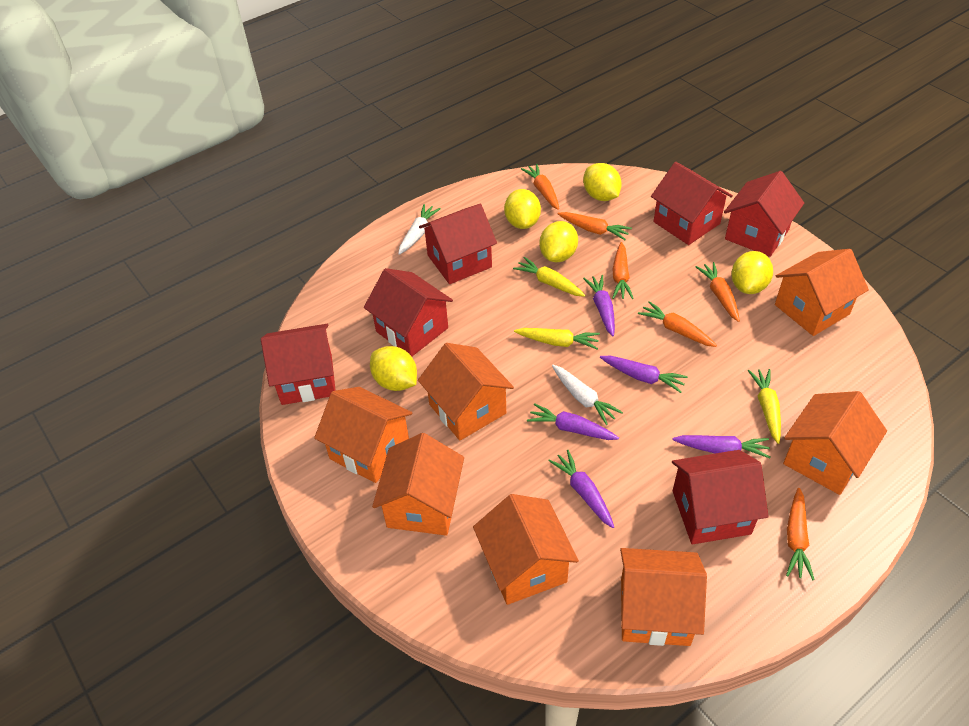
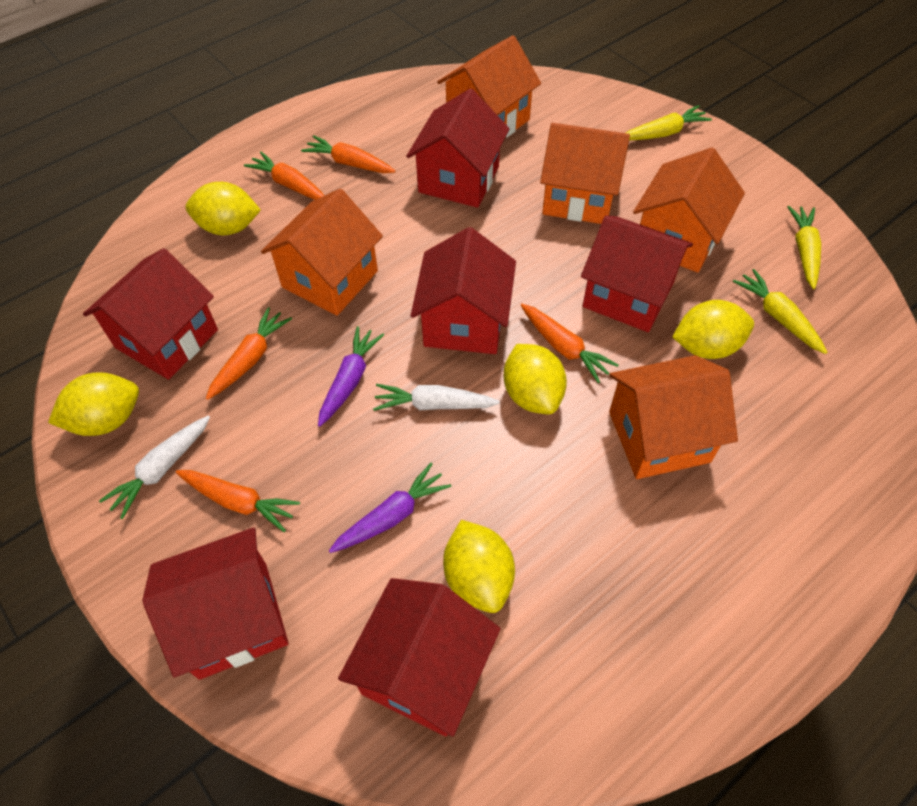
orange carrot: [521,164,559,210] [557,212,632,240] [612,242,634,299] [638,301,717,347] [695,262,740,322] [786,488,814,580] = 6 -> [176,470,300,532] [206,307,292,400] [244,151,325,200] [301,135,396,173] [521,304,618,383] = 5
orange house: [314,387,412,483] [372,433,464,536] [418,343,514,441] [473,494,579,605] [620,548,707,646] [775,249,869,336] [783,391,887,495] = 7 -> [261,189,383,316] [437,35,541,137] [540,123,630,224] [609,355,738,479] [633,148,745,272] = 5
purple carrot: [527,403,619,440] [548,450,614,528] [583,275,615,336] [600,356,688,393] [672,435,771,458] = 5 -> [318,326,384,427] [329,463,451,553] = 2

